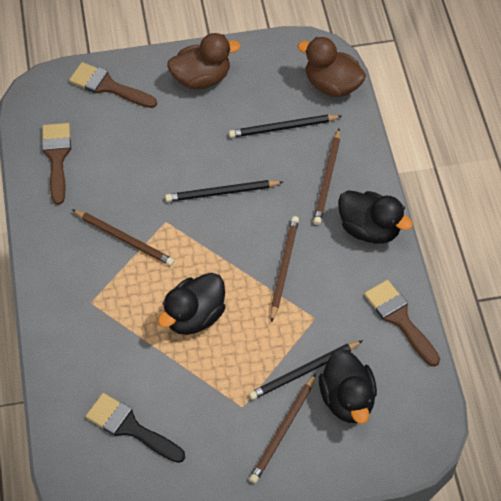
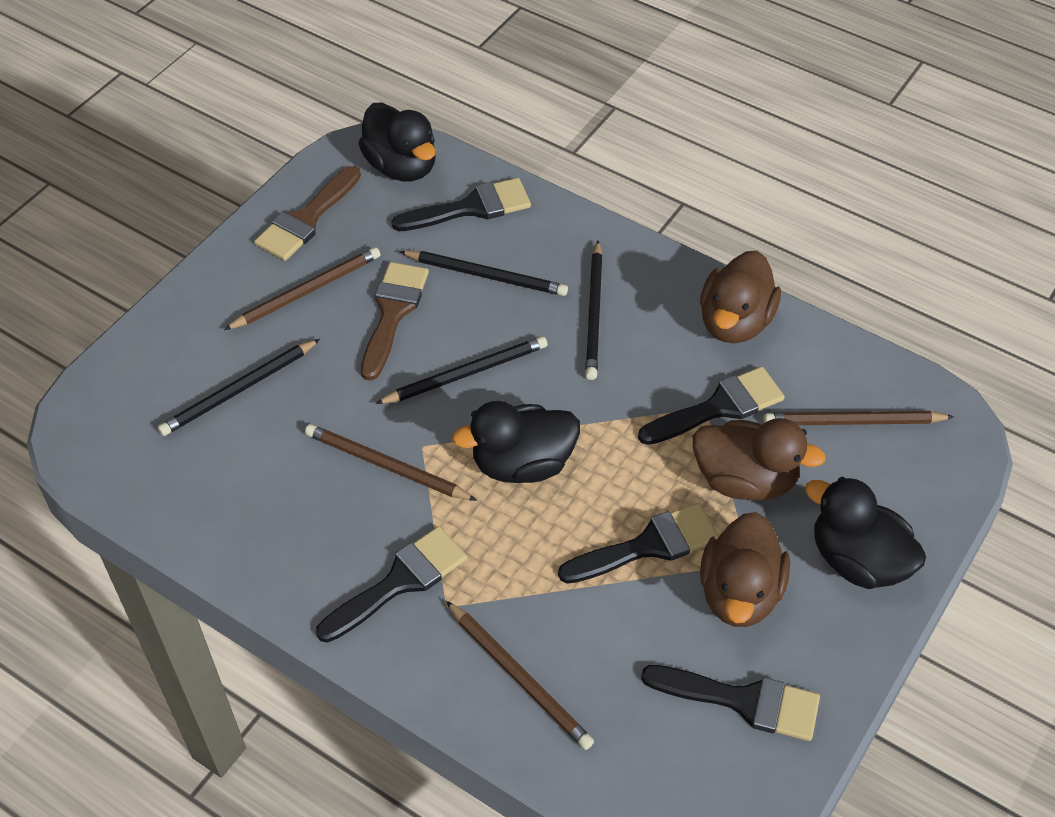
black brush: [86,393,185,463] = 1 -> [316,526,468,643] [391,178,531,231] [558,503,719,584] [638,366,785,445] [641,665,820,741] = 5
black pencil: [165,180,283,202] [229,115,342,138] [249,340,363,400] = 3 -> [158,339,320,436] [375,336,547,404] [399,251,568,296] [585,240,603,380] = 4
brown brush: [42,123,71,205] [69,62,157,108] [364,280,440,366] = 3 -> [254,166,361,261] [361,262,429,381] = 2
brown duck: [167,33,241,90] [297,37,366,97] = 2 -> [693,418,826,500] [700,251,781,343] [700,512,790,627] = 3

